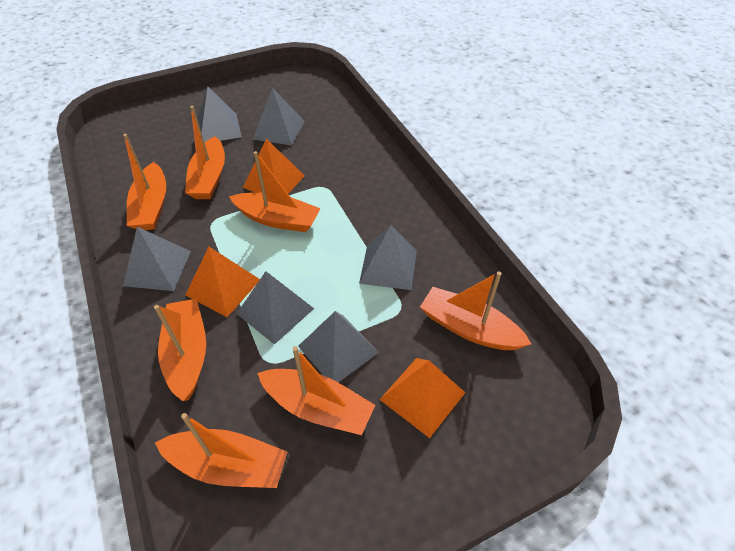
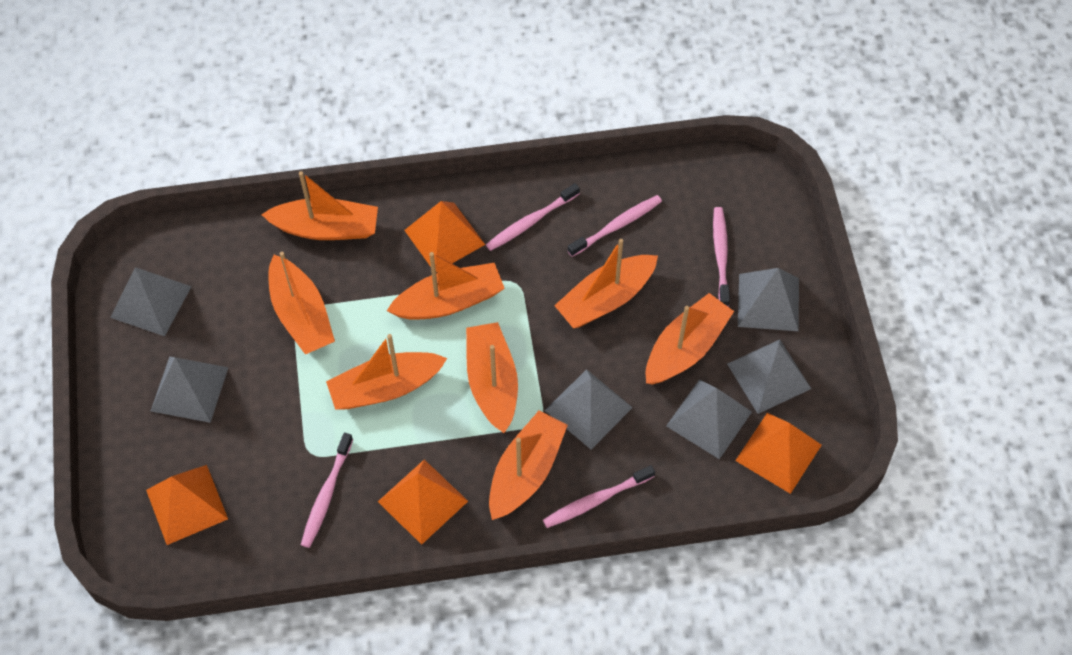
orange boat: [123,134,166,230] [154,299,206,401] [155,413,287,488] [185,106,225,199] [229,151,321,232] [257,346,375,435] [420,271,531,350] = 7 -> [261,171,378,240] [268,252,335,355] [326,334,447,410] [387,252,505,320] [466,322,518,433] [489,411,568,520] [554,239,658,328] [646,293,734,384] = 8
orange pyramid: [185,247,260,317] [243,139,305,194] [380,358,466,438] = 3 -> [146,465,228,545] [378,459,468,545] [404,201,485,272] [735,413,822,494] = 4
pink toothbrush: none = 0 -> [301,433,353,548] [486,183,580,251] [543,465,655,528] [567,195,662,257] [713,207,730,307] = 5

